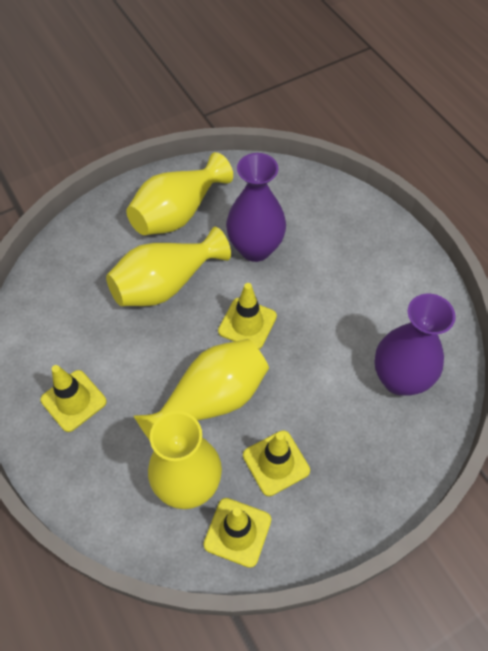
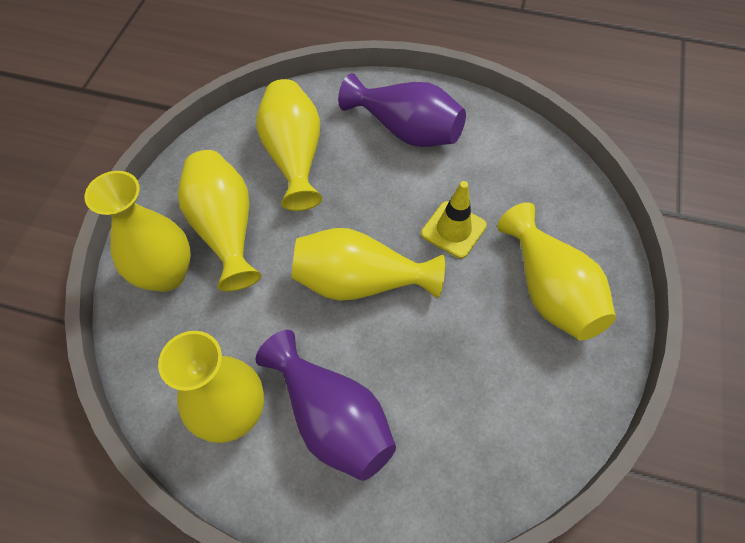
yellow traffic cone: [40,365,107,432] [204,498,271,568] [218,283,277,349] [243,430,310,496] = 4 -> [421,181,487,259] = 1
yellow vase: [106,227,231,306] [126,152,233,235] [134,339,269,440] [148,411,222,509] = 4 -> [85,171,191,292] [158,331,264,443] [178,150,262,291] [256,79,322,211] [292,228,445,301] [497,202,616,341] = 6

